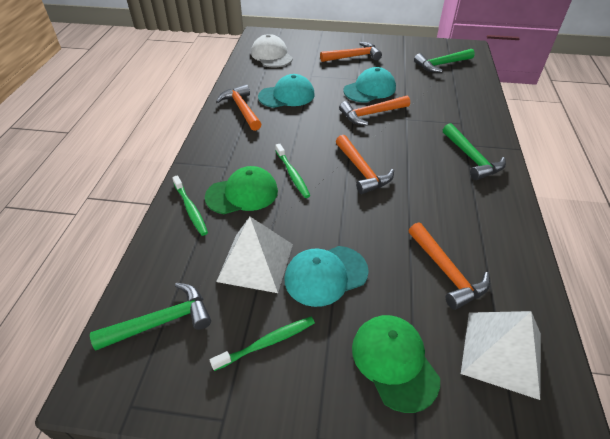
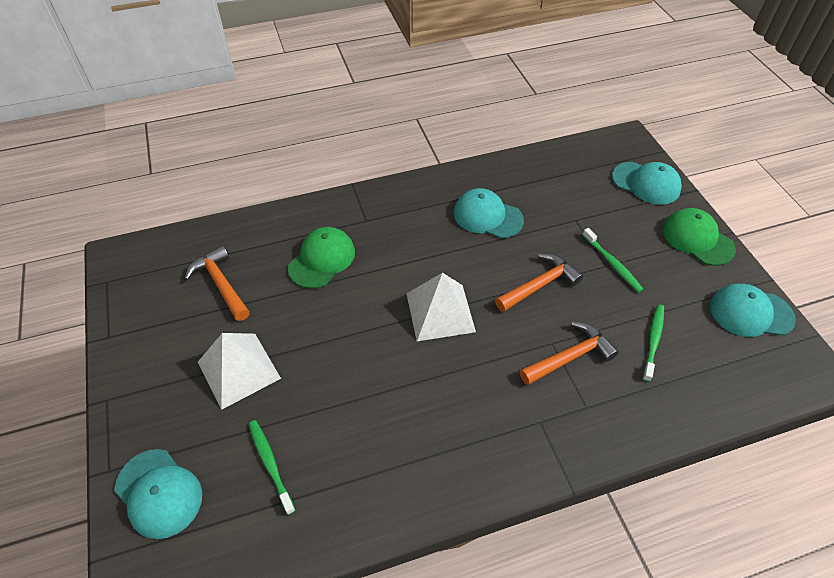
green hammer: [90,283,211,350] [414,49,475,72] [443,123,506,180] = 3 -> none = 0
orange hammer: [216,84,261,131] [320,42,382,62] [336,135,394,194] [339,96,410,126] [409,222,490,310] = 5 -> [185,246,250,321] [495,253,583,312] [520,321,619,385] = 3
turquoise cap: [258,74,315,108] [285,246,369,307] [344,67,396,102] = 3 -> [114,449,202,539] [454,188,524,239] [612,162,682,205] [710,284,796,337] = 4
white cap: [251,34,293,68] = 1 -> none = 0

